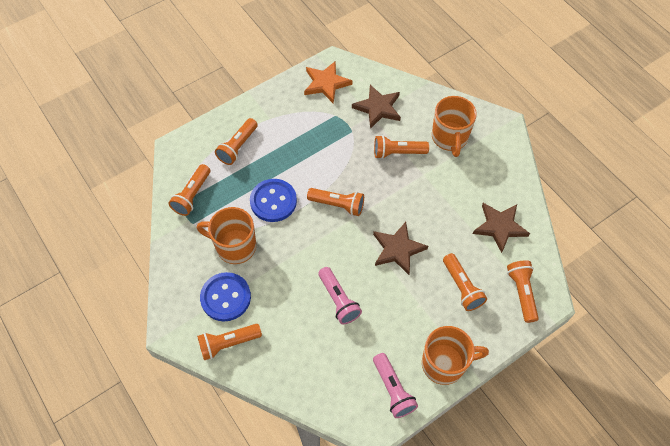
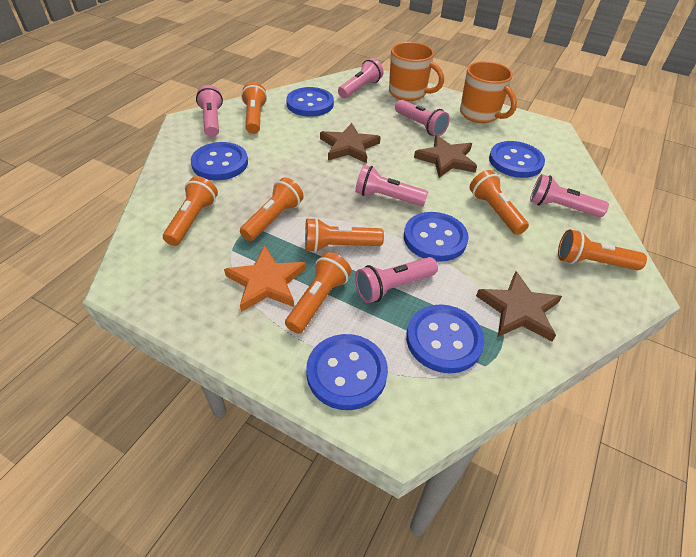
blue button: [200,272,251,321] [250,179,297,222] = 2 -> [191,142,248,180] [286,87,334,117] [306,334,388,410] [404,212,469,262] [406,304,485,373] [489,141,545,178] = 6
orange mug: [197,207,256,264] [422,326,489,385] [432,96,477,157] = 3 -> [389,42,444,101] [460,61,517,123] = 2
pink flashlight: [318,267,362,324] [373,353,418,418] = 2 -> [196,85,223,137] [338,58,383,98] [355,165,428,206] [355,257,438,303] [395,100,450,136] [530,174,609,217] = 6

